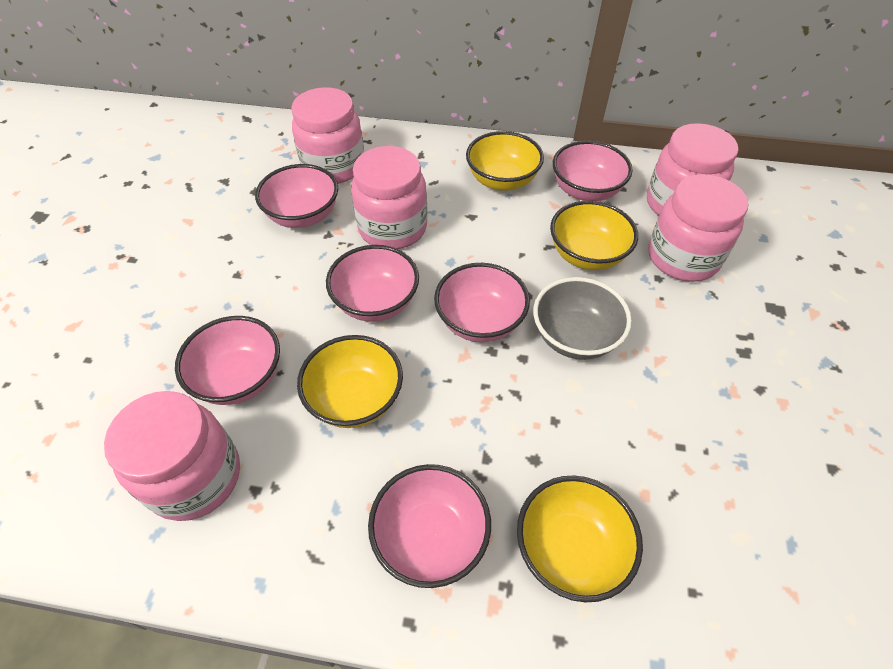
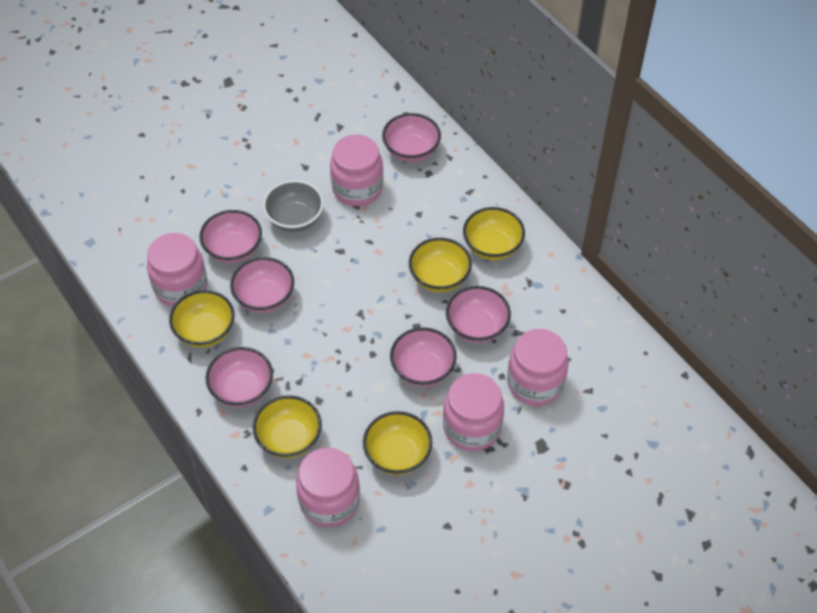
yellow bowl: [297,335,403,428] [466,131,544,191] [517,475,643,603] [550,201,638,270] = 4 -> [169,290,235,347] [253,395,322,458] [363,411,433,475] [409,238,472,292] [463,207,525,260] = 5

